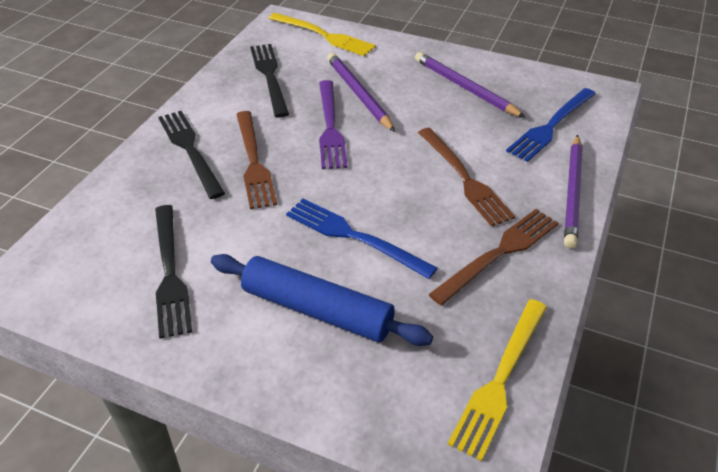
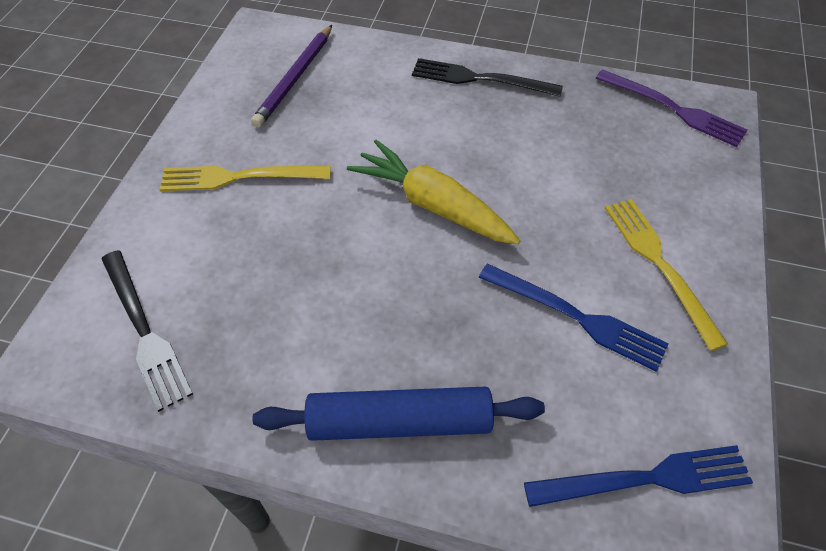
black fork: [155,205,192,339] [158,111,225,199] [250,44,289,118] = 3 -> [102,250,193,412] [412,58,563,97] = 2
brown fork: [236,111,277,209] [418,128,515,227] [428,209,558,306] = 3 -> none = 0
purple pencil: [327,53,395,132] [415,52,525,117] [564,135,583,249] = 3 -> [251,25,332,128] = 1
yellow carrot: none = 0 -> [347,139,520,244] = 1

